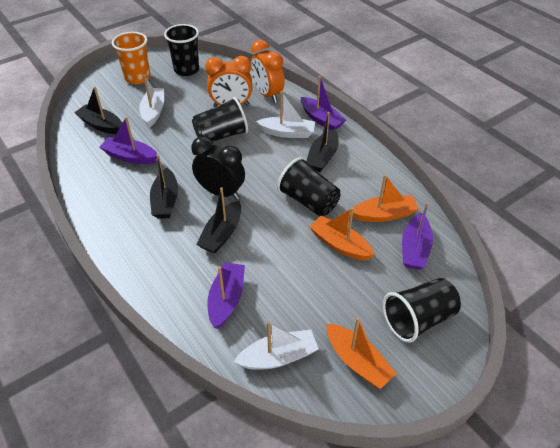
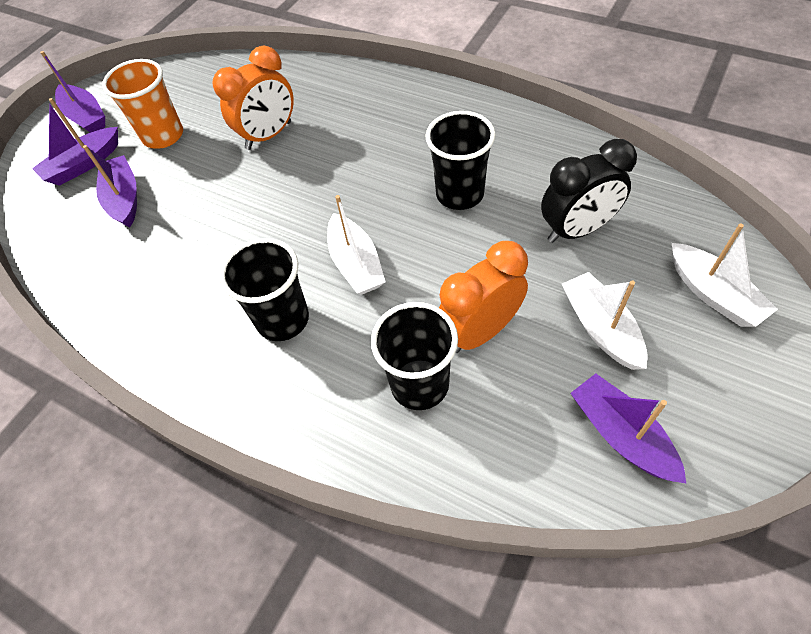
black boat: [74,86,122,134] [150,154,178,219] [196,187,241,253] [306,112,339,172] = 4 -> none = 0
black cup: [164,24,199,76] [192,97,248,141] [277,157,340,216] [383,278,461,343] = 4 -> [220,238,309,341] [371,302,458,410] [425,111,496,210] = 3
orange boat: [309,207,375,261] [326,317,397,389] [353,174,419,222] = 3 -> none = 0

